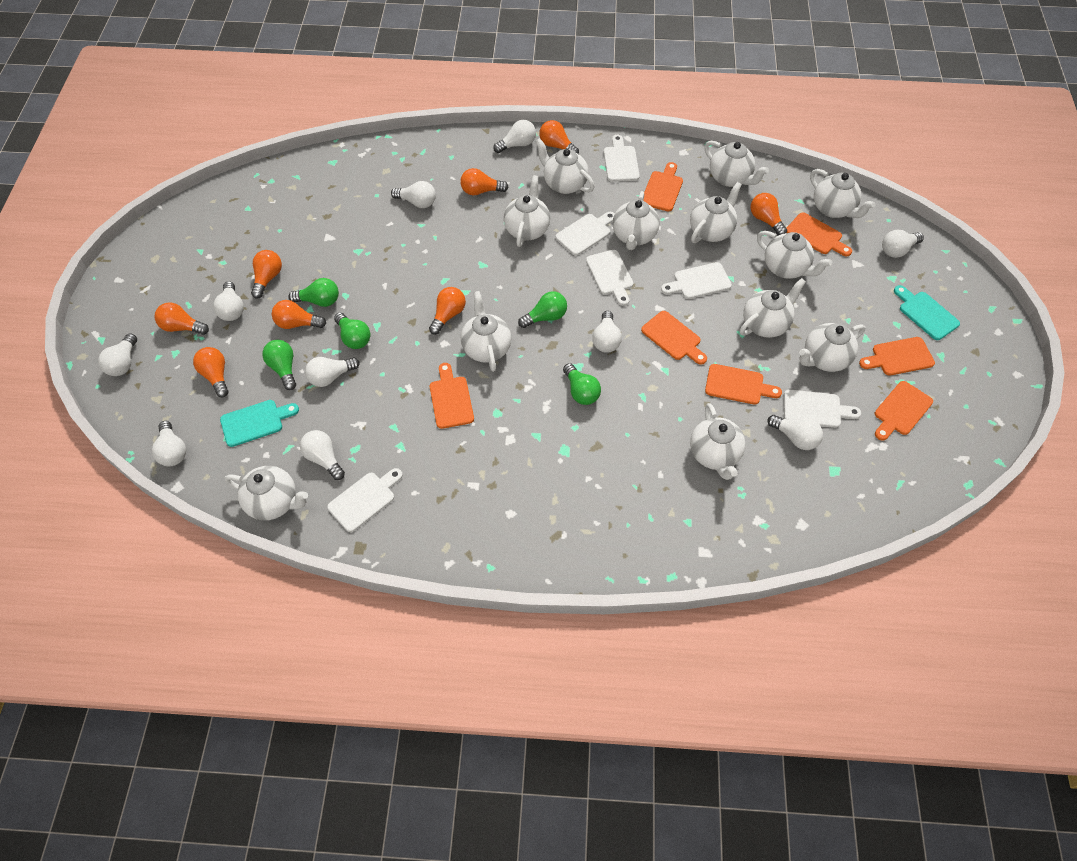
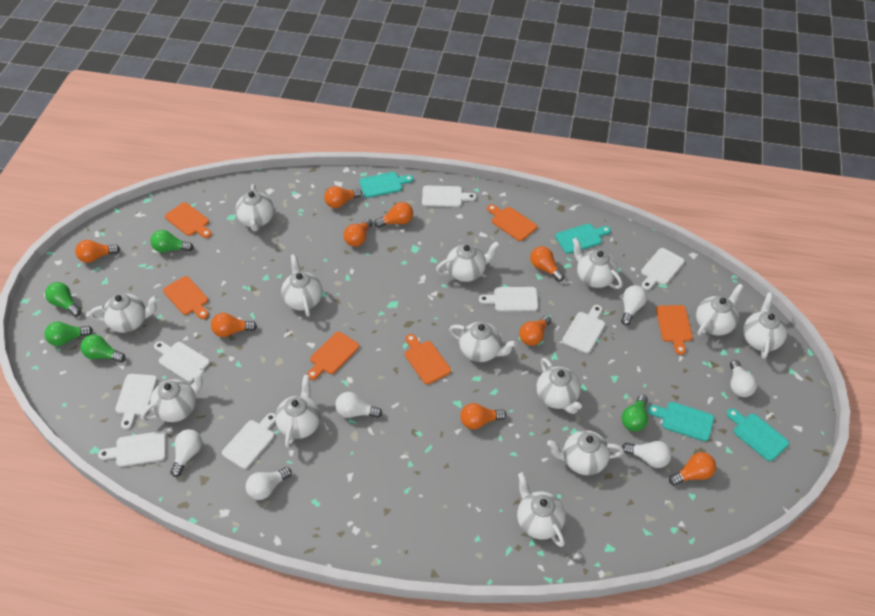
orange cutting board: [430,363,474,429] [641,311,707,365] [644,162,683,212] [705,364,782,405] [787,212,852,256] [859,337,935,376] [875,381,933,441] = 7 -> [163,276,209,319] [165,202,212,238] [307,332,359,380] [405,334,451,384] [487,204,537,241] [656,305,693,355] = 6
orange light bulb: [155,303,209,335] [193,347,229,397] [251,250,282,299] [272,300,326,329] [429,287,466,335] [460,168,509,195] [539,120,579,154] [751,193,787,236] = 8 -> [75,240,120,263] [211,313,257,337] [324,186,362,208] [344,219,373,247] [374,202,413,228] [460,403,506,429] [519,315,551,346] [530,246,564,282] [669,452,716,486] = 9
turquoise cutting board: [220,400,299,447] [894,285,960,340] = 2 -> [359,172,414,198] [555,224,611,254] [648,402,714,441] [727,408,789,461] = 4
white cutting board: [327,468,403,532] [555,212,615,256] [586,250,633,306] [604,135,640,182] [661,262,732,299] [784,390,861,428] = 6 -> [98,431,166,467] [115,374,157,430] [154,341,210,382] [222,413,275,469] [422,186,476,207] [479,287,538,312] [562,305,605,353] [641,248,685,290] = 8
white light bulb: [98,333,137,376] [152,421,186,466] [213,281,244,321] [300,430,345,480] [305,357,360,387] [391,181,436,208] [493,120,536,153] [592,311,622,353] [767,415,823,450] [882,230,924,258] = 10 -> [171,429,202,477] [245,467,292,500] [335,392,382,418] [621,285,647,326] [622,441,672,468] [730,360,757,397] = 6
white teapot: [224,466,308,521] [461,291,512,372] [504,175,550,247] [535,138,595,194] [613,191,660,250] [690,182,742,243] [690,403,746,480] [704,141,769,187] [740,278,806,338] [757,231,832,279] [799,323,865,372] [810,169,875,218] = 12 -> [89,293,158,333] [141,368,204,422] [235,184,274,232] [275,375,320,448] [281,254,322,317] [436,241,500,282] [449,322,517,362] [517,472,566,547] [536,358,582,414] [547,430,624,475] [572,238,623,289] [696,284,744,336] [743,293,787,359] = 13

